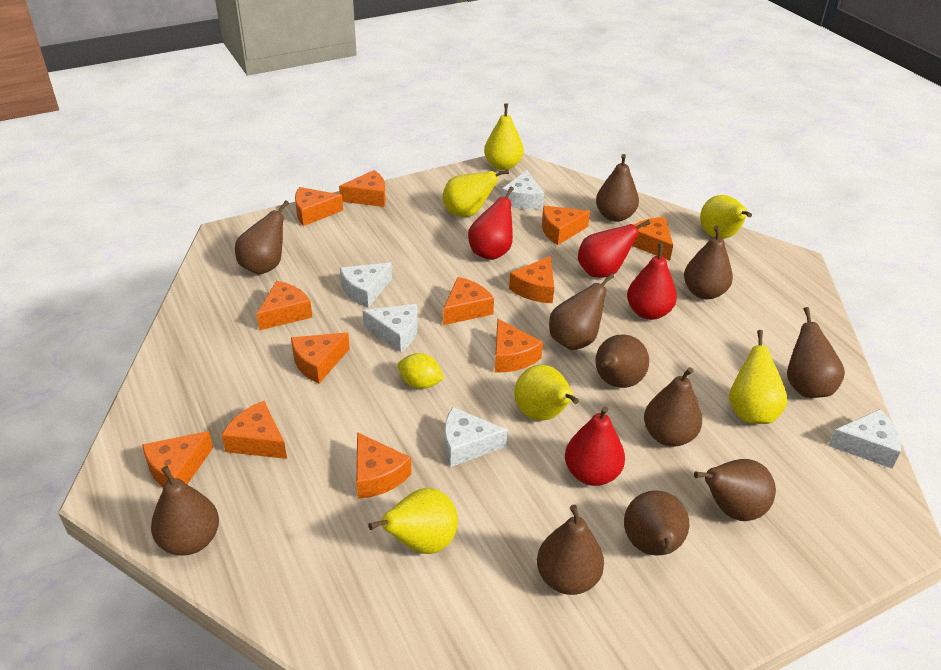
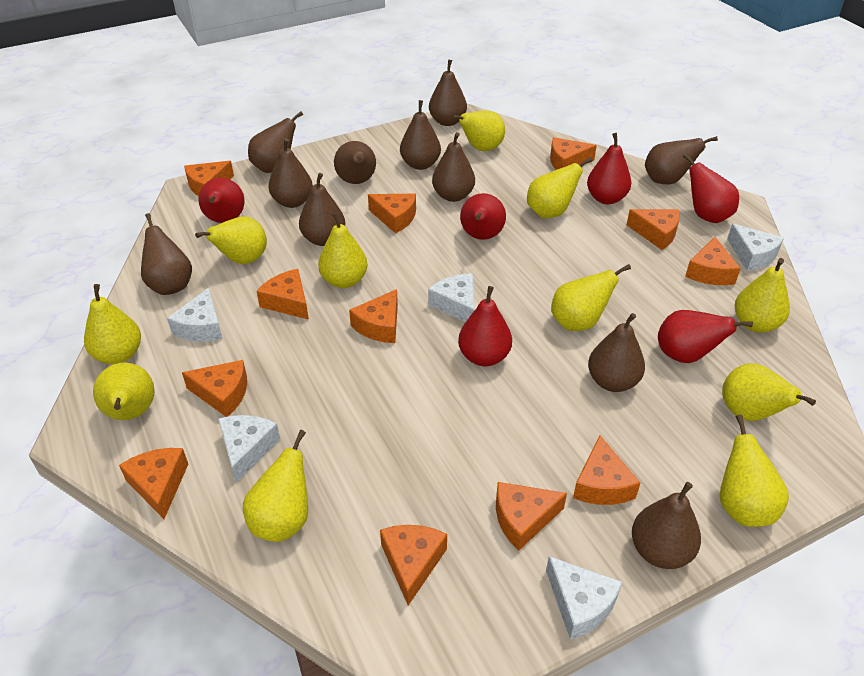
red pear: [468,186,514,260] [565,406,625,486] [578,220,650,278] [627,243,677,320] = 4 -> [198,178,244,223] [458,286,512,366] [460,193,506,240] [587,133,631,204] [658,310,753,363] [683,154,739,223] = 6
yellow lemon: [398,353,444,389] = 1 -> none = 0
yellow pear: [368,488,458,554] [442,170,509,217] [484,104,524,170] [514,365,579,421] [700,195,752,239] [729,330,787,424] = 6 -> [84,284,141,364] [93,363,155,420] [195,217,267,264] [243,430,308,542] [318,212,368,288] [452,111,505,151] [527,157,593,218] [551,264,631,331] [720,415,789,527] [722,363,816,421] [735,258,790,333] = 11

